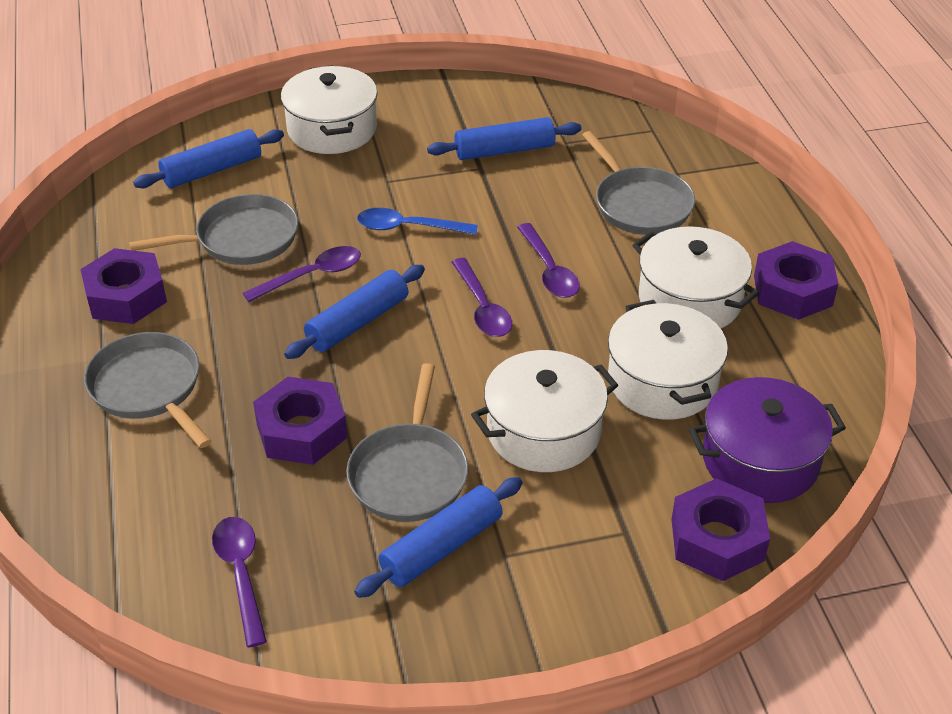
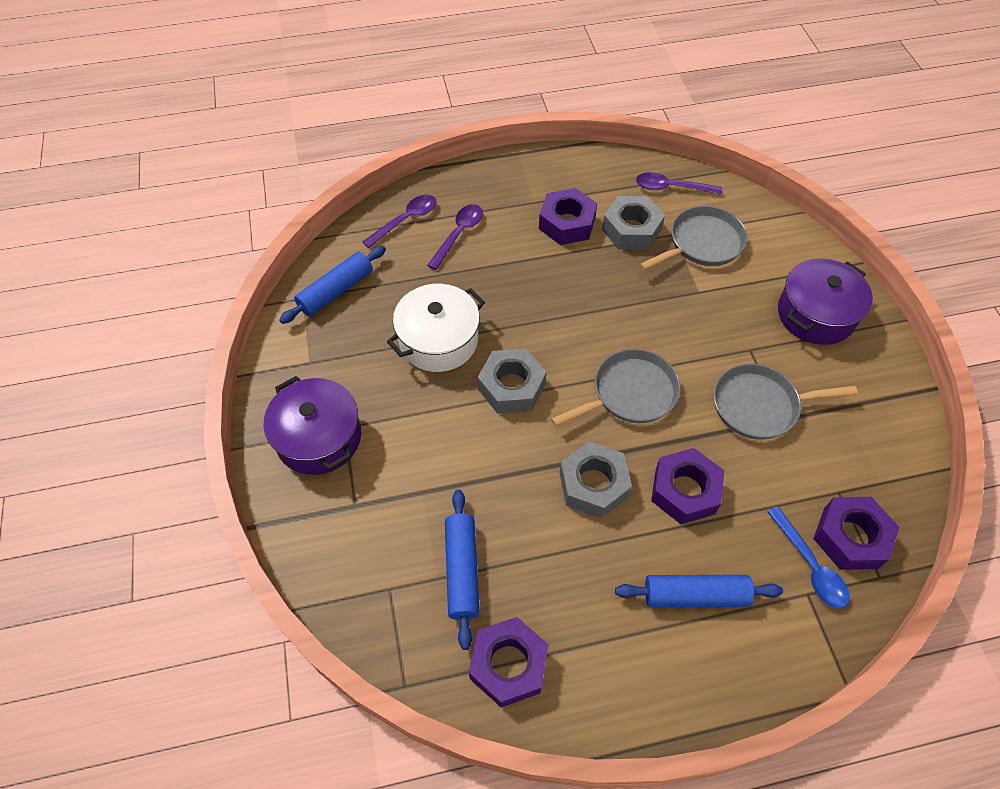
blue rolling pin: [133,129,284,188] [284,265,425,359] [354,477,522,598] [427,117,581,160] = 4 -> [279,246,386,324] [445,490,480,650] [615,575,783,607] = 3
grey nut: none = 0 -> [478,348,546,414] [559,441,632,518] [602,196,665,250] = 3
grey pan: [84,332,212,448] [129,194,298,265] [346,363,469,522] [582,131,695,235] = 4 -> [551,349,680,427] [639,206,748,270] [714,364,858,440] = 3
purple pot: [689,377,846,503] = 1 -> [264,376,361,475] [778,258,873,345] = 2
purple spoon: [212,517,267,647] [243,246,361,302] [452,258,512,337] [517,223,580,298] = 4 -> [362,195,437,248] [427,204,483,270] [636,172,723,195] = 3
white pot: [281,65,378,154] [471,350,618,472] [608,300,728,420] [633,226,759,329] = 4 -> [387,284,485,372] = 1

